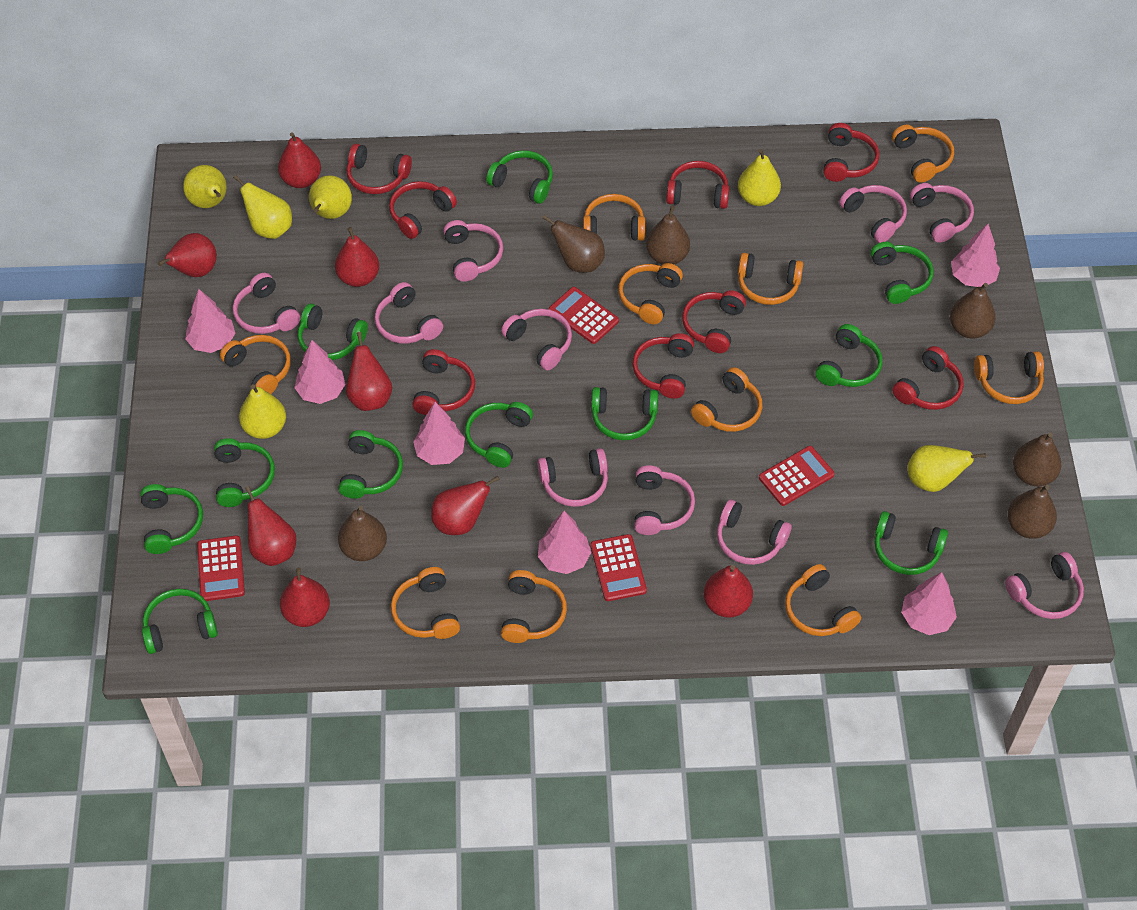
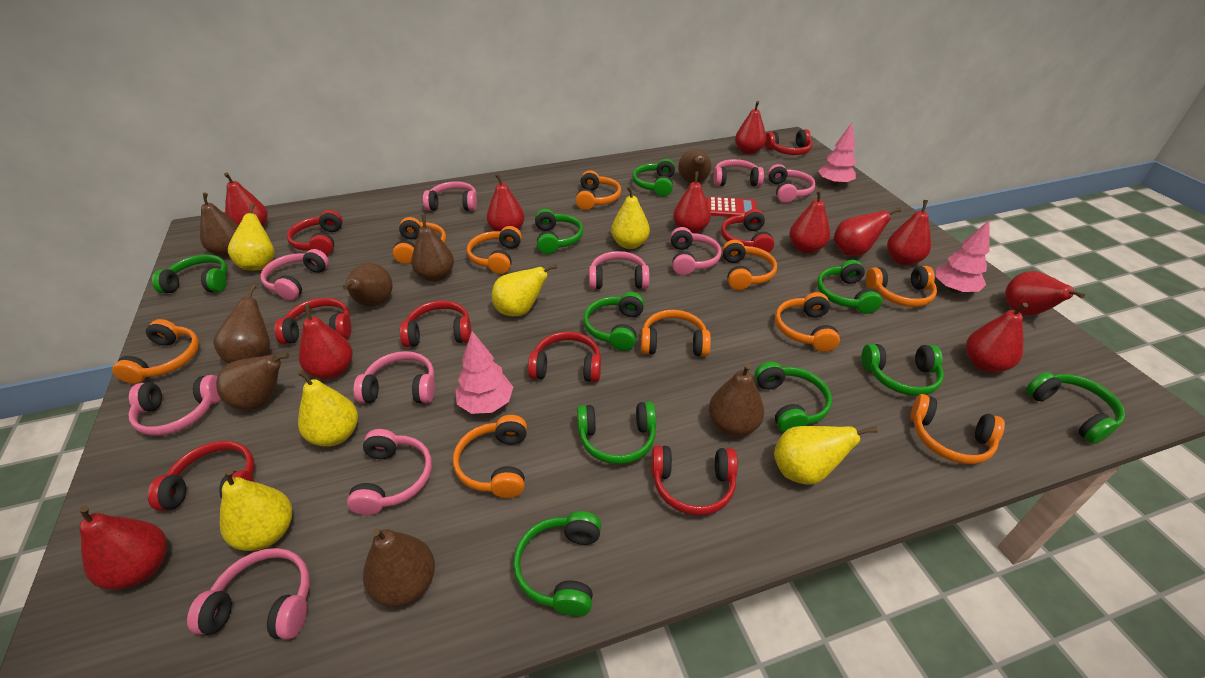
brown pear: [338,506,387,561] [542,215,605,273] [646,205,690,264] [950,283,996,338] [1007,485,1057,539] [1013,433,1061,486] = 6 -> [200,193,239,257] [213,284,270,364] [216,353,290,410] [343,263,393,307] [363,528,435,607] [411,215,454,282] [678,150,712,183] [708,363,764,436] = 8
green headphones: [140,484,203,554] [142,589,218,654] [214,438,275,507] [298,304,368,360] [339,430,403,499] [465,402,533,468] [486,150,553,204] [591,387,658,440] [815,324,882,387] [870,242,934,304] [874,511,948,575] = 11 -> [152,255,228,293] [513,511,601,616] [535,209,583,254] [577,402,656,464] [583,292,644,351] [632,159,675,196] [755,362,832,433] [817,260,882,314] [861,344,944,396] [1026,372,1125,444] = 10
pink tree: [185,289,235,353] [294,340,346,404] [413,402,465,465] [538,511,591,574] [901,572,957,635] [951,224,1000,287] = 6 -> [456,331,513,414] [818,123,856,186] [935,221,990,293] = 3
red calculator: [197,535,245,601] [549,287,619,344] [590,534,647,601] [759,446,835,506] = 4 -> [707,197,757,217] = 1
red pear: [158,233,217,277] [245,486,297,566] [278,132,321,188] [280,567,330,627] [335,227,379,287] [346,332,392,411] [431,476,500,535] [704,565,753,618] = 8 -> [79,505,167,590] [224,172,268,227] [299,305,353,379] [487,173,524,231] [673,172,711,233] [735,101,766,154] [789,190,830,253] [834,207,902,256] [887,200,931,265] [966,302,1028,373] [1005,271,1085,315] = 11

